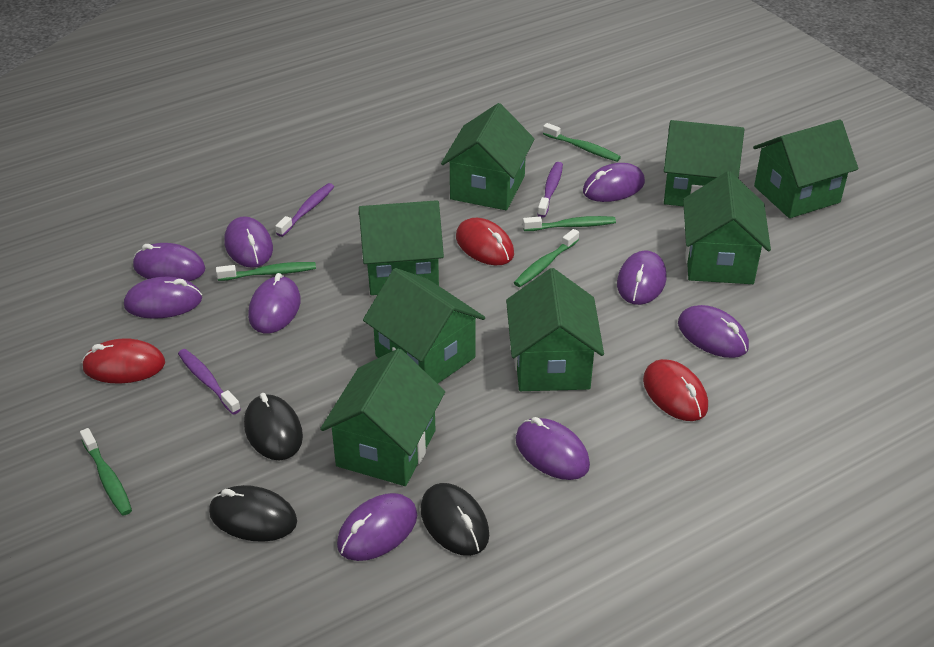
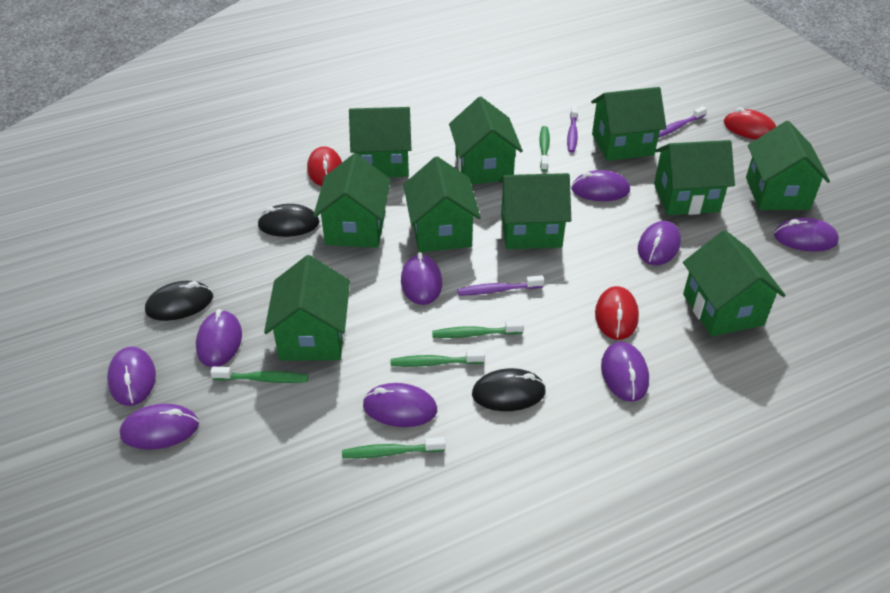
green house: [320,348,445,486] [359,200,444,295] [363,268,485,384] [441,103,535,210] [506,268,604,391] [664,120,744,206] [683,171,771,284] [753,119,858,218] = 8 -> [264,255,350,361] [313,153,391,248] [349,107,411,177] [403,156,481,252] [449,97,523,185] [499,173,571,249] [591,87,666,161] [654,140,735,215] [683,230,786,336] [746,121,830,210] = 10

